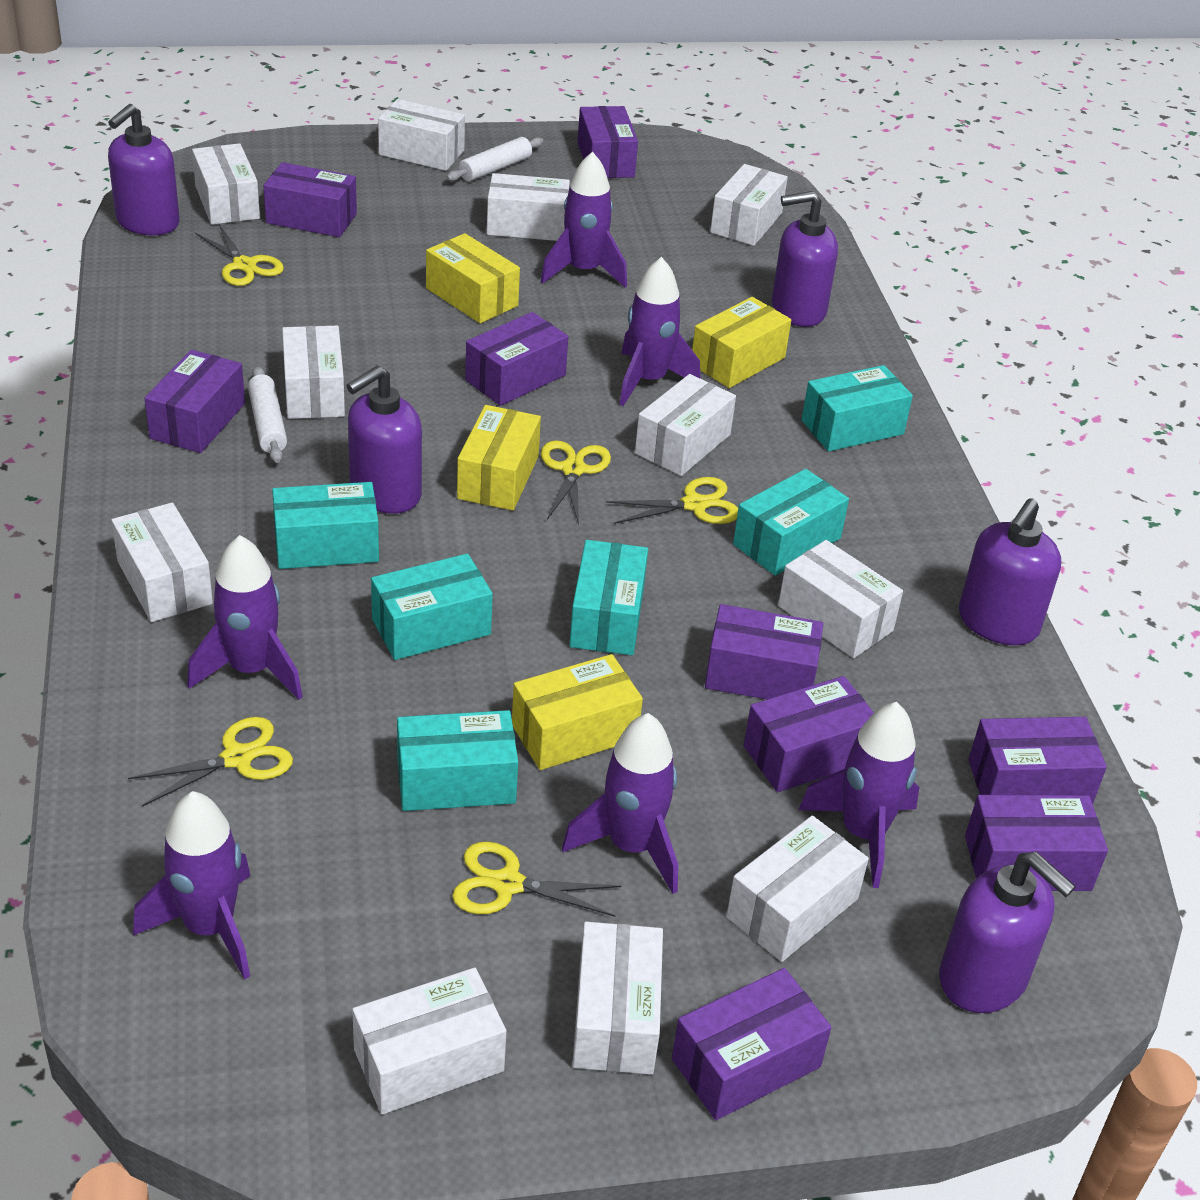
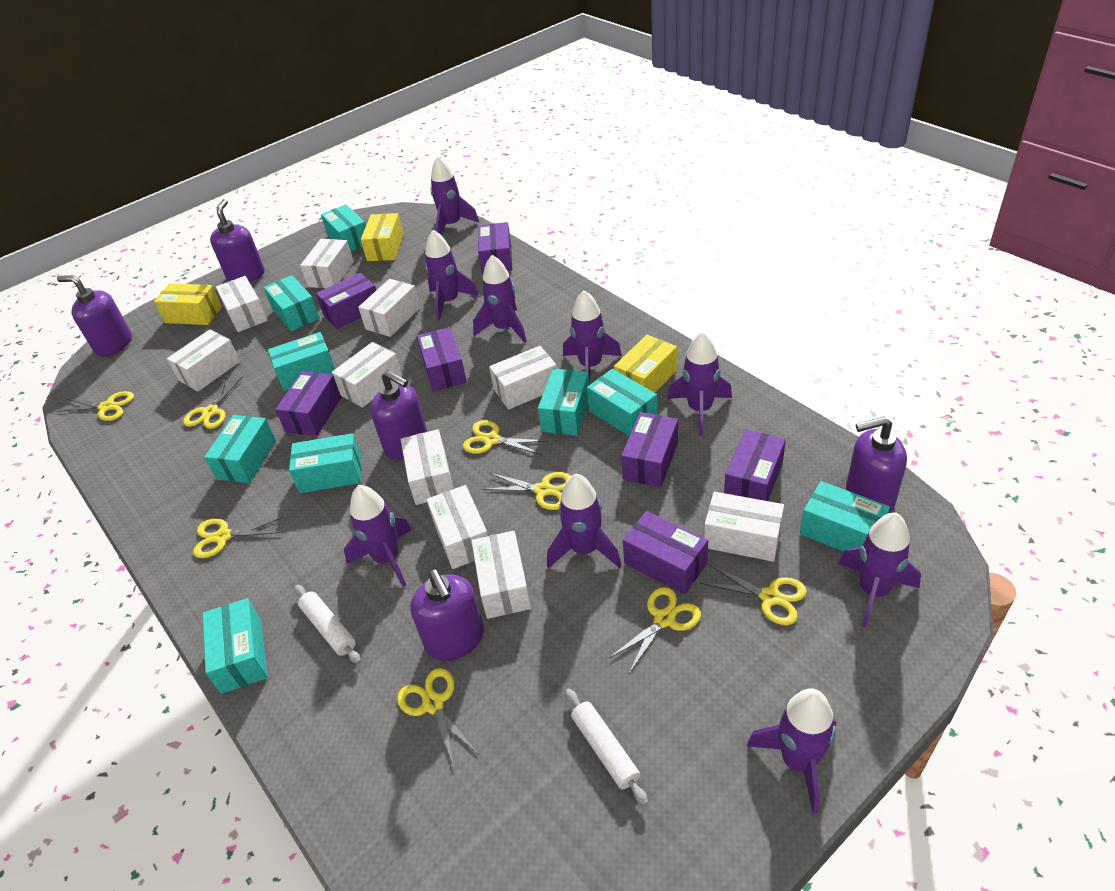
purple box: [145,350,245,453] [263,162,357,237] [465,312,568,406] [578,106,638,178] [672,968,832,1120] [705,604,823,699] [744,676,874,792] [965,795,1108,891] [968,717,1107,804] = 9 -> [275,371,341,436] [316,273,376,329] [417,327,467,391] [478,222,512,274] [621,412,678,487] [623,511,708,594] [724,429,786,501] = 7
purple rocket: [133,791,251,980] [187,535,303,700] [541,152,627,288] [562,713,678,894] [619,257,700,406] [798,702,919,888] = 6 -> [344,485,411,587] [425,230,479,321] [430,157,479,235] [473,255,527,343] [547,474,622,568] [563,290,622,384] [668,331,732,436] [747,688,836,813] [838,513,921,628] = 9
turquoise box: [272,482,379,569] [371,554,493,660] [397,710,518,811] [569,540,648,655] [733,469,849,576] [801,365,913,451] = 6 -> [203,598,268,694] [204,415,276,483] [264,275,320,332] [268,332,335,391] [289,433,362,493] [321,204,366,252] [538,369,590,436] [587,369,657,436] [800,481,890,552] = 9
white box: [111,503,213,622] [192,143,260,225] [282,326,345,419] [352,968,507,1115] [378,99,465,171] [487,173,570,241] [572,922,663,1075] [635,374,736,476] [710,164,788,246] [726,816,869,962] [778,540,903,658] = 11 -> [167,329,240,392] [216,276,268,332] [300,239,354,288] [331,342,402,408] [358,279,420,337] [401,429,453,505] [426,485,488,569] [472,531,531,619] [489,346,557,410] [704,492,784,562] = 10
yellow box: [426,233,520,323] [457,405,541,511] [512,654,643,770] [692,297,791,388] = 4 -> [154,283,222,325] [360,213,404,261] [614,335,677,393] = 3
yellow scissors: [128,717,293,806] [195,225,284,286] [452,842,621,917] [541,440,611,524] [606,477,738,524] = 5 -> [56,391,134,421] [183,376,243,429] [193,516,284,558] [397,668,479,769] [463,420,548,455] [483,472,571,510] [609,587,701,673] [700,564,807,625] = 8

